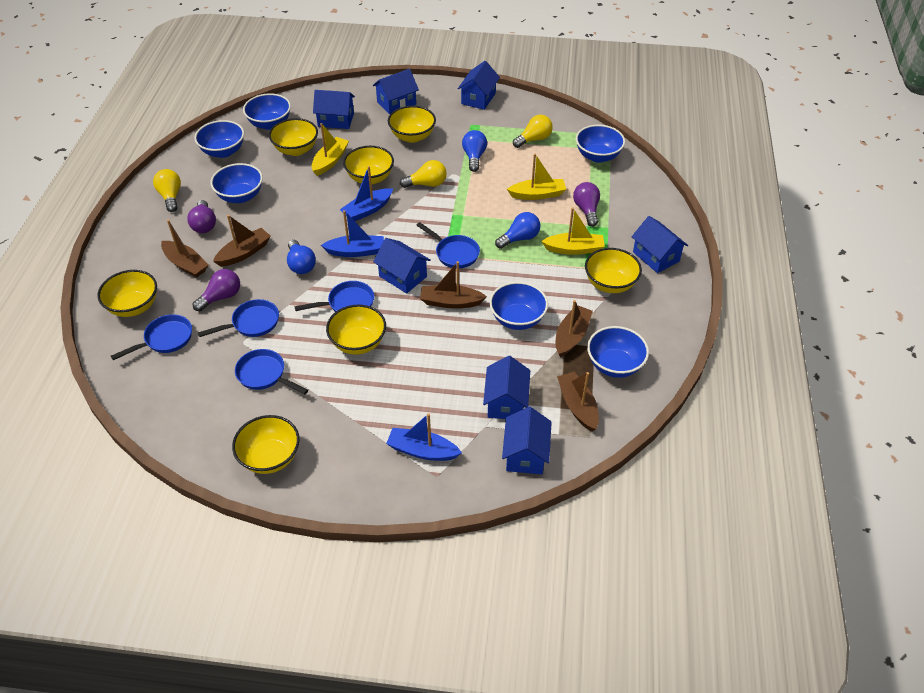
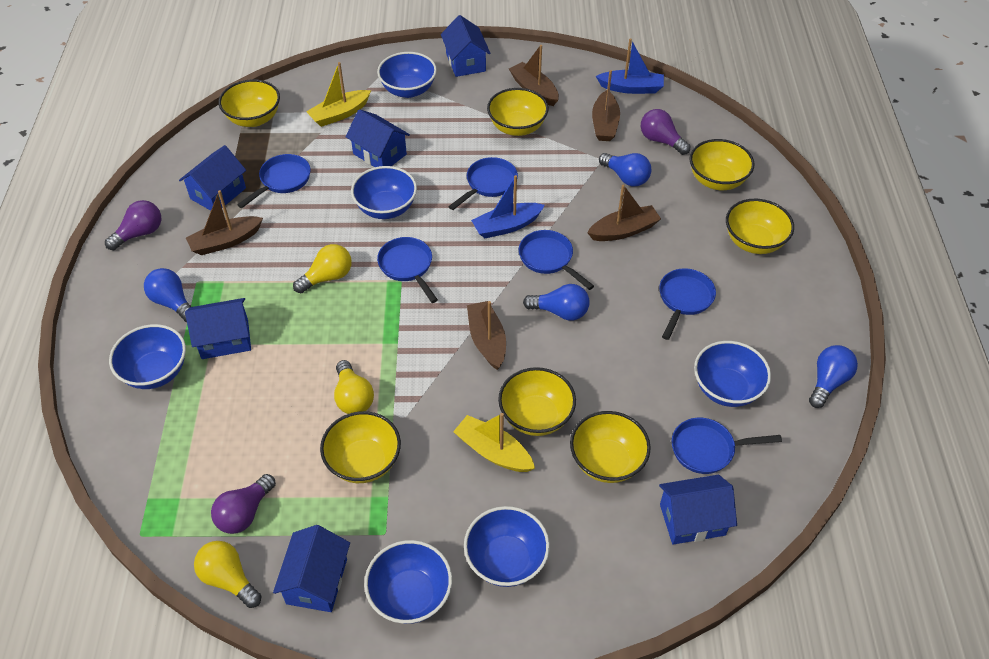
blue boat: [321,210,384,257] [340,166,393,221] [386,413,462,461] = 3 -> [471,175,545,238] [596,38,664,94] = 2
blue house: [313,90,355,129] [373,69,419,114] [373,238,431,294] [458,61,500,110] [483,356,530,419] [502,407,552,474] [632,216,688,273] = 7 -> [179,145,246,211] [185,298,251,359] [273,525,350,612] [346,109,410,167] [441,15,490,77] [659,475,737,545] = 6
blue light bulb: [287,240,316,274] [462,130,487,172] [495,212,540,249] = 3 -> [144,268,191,322] [523,284,590,321] [599,153,651,186] [809,345,858,408] = 4
blue pan: [111,314,192,360] [198,299,279,337] [235,349,308,395] [295,281,374,312] [416,222,480,268] = 5 -> [237,154,311,208] [377,237,438,303] [448,157,518,210] [519,230,594,290] [659,269,716,340] [672,418,782,474] = 6
yellow boat: [312,123,349,176] [507,154,566,200] [541,208,605,255] = 3 -> [306,62,371,127] [453,413,535,472] = 2

